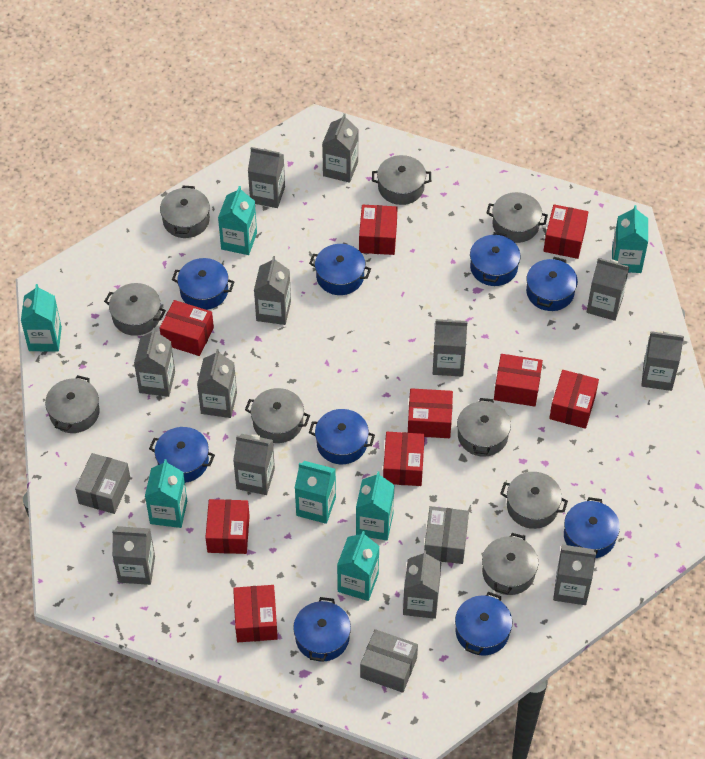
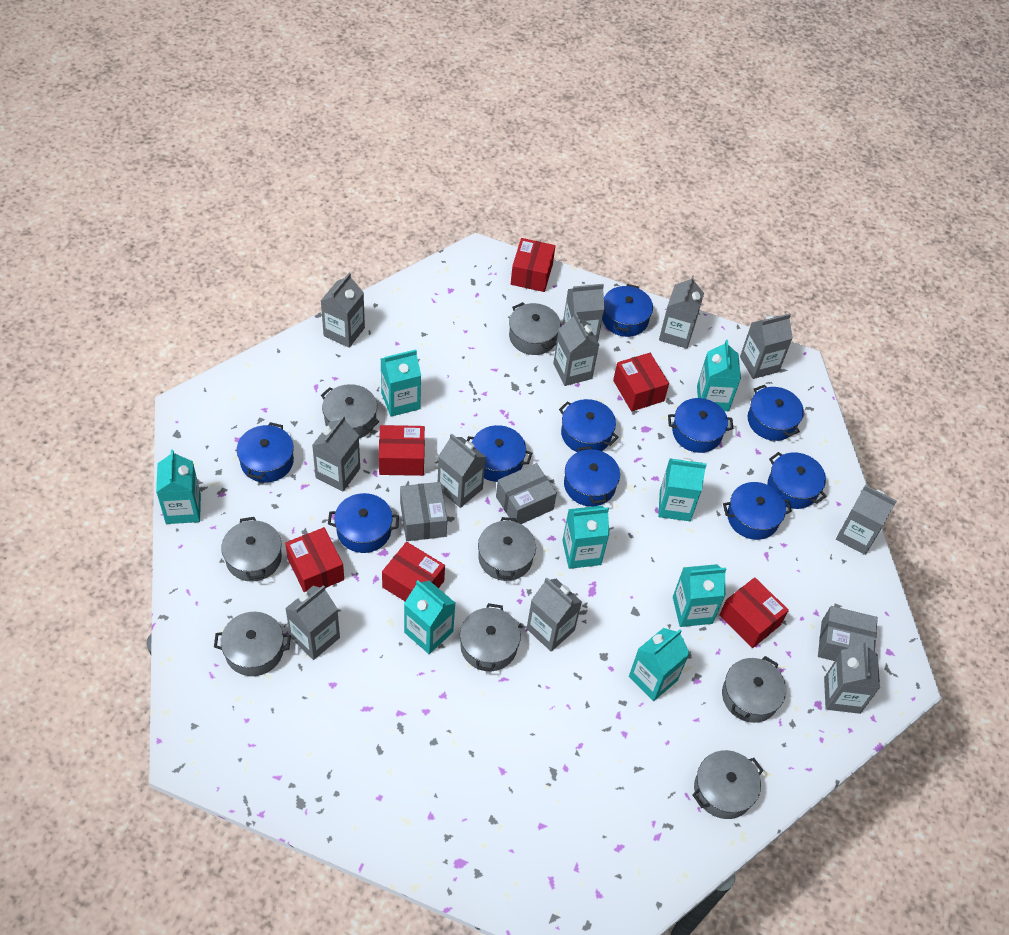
blue pot: [149,427,215,483] [172,258,234,310] [293,597,351,662] [309,244,371,295] [309,409,375,464] [455,592,512,656] [470,232,521,286] [526,257,578,311] [564,497,620,558] = 9 -> [237,422,294,483] [328,493,399,553] [467,425,532,482] [559,399,619,452] [564,446,620,507] [602,284,653,337] [668,398,733,453] [723,482,792,540] [748,385,804,441] [768,452,827,509] = 10
grey carton: [112,526,155,585] [134,328,175,397] [197,349,237,418] [233,434,275,495] [248,147,285,208] [254,256,291,325] [322,113,359,183] [403,550,441,619] [433,318,467,376] [553,545,596,605] [587,258,629,321] [641,331,684,391] = 12 -> [285,585,340,660] [312,416,360,491] [321,273,365,348] [438,433,486,508] [527,577,582,651] [553,312,599,386] [563,284,605,341] [659,275,704,349] [740,313,793,379] [824,642,880,714] [836,485,897,555] = 11
grey pot: [45,375,100,433] [104,283,166,336] [160,186,210,238] [245,388,310,443] [372,155,431,205] [457,398,511,457] [482,533,538,595] [486,192,548,243] [500,472,568,529] = 9 -> [214,612,291,676] [221,517,282,582] [321,384,379,438] [460,603,521,671] [478,517,536,581] [509,302,561,355] [692,750,764,819] [722,656,786,723] = 8
red box: [160,300,214,356] [205,499,250,554] [233,585,278,642] [359,205,398,255] [383,432,425,486] [408,388,453,438] [494,354,543,406] [544,204,588,259] [549,370,599,429] = 9 -> [285,527,344,592] [379,425,425,476] [382,542,445,601] [511,238,555,292] [613,353,669,411] [719,577,789,648] = 6
turquoise carton: [21,284,62,352] [145,459,187,528] [218,186,257,255] [295,461,336,524] [337,531,380,601] [356,471,394,541] [612,205,648,273] = 7 -> [156,449,201,524] [381,350,421,417] [404,580,455,654] [562,506,609,569] [629,628,690,701] [658,458,707,521] [673,564,726,627] [697,340,741,411] = 8

